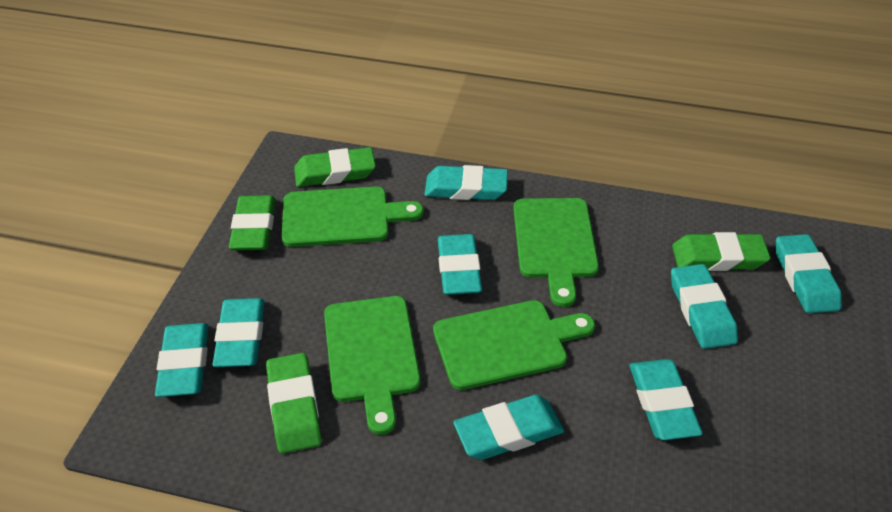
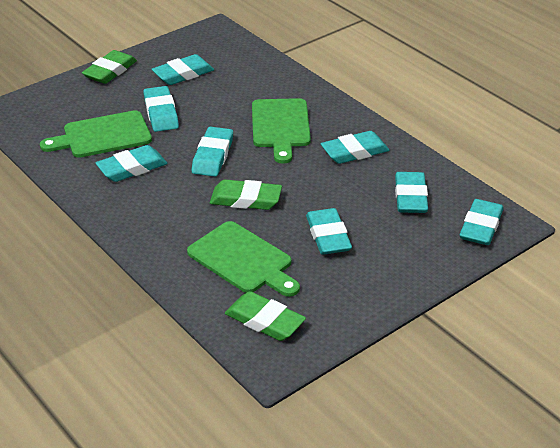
green cutting board: [282,187,424,247] [324,296,421,435] [433,300,595,390] [513,198,599,307] = 4 -> [40,110,152,158] [187,221,300,297] [252,98,311,164] = 3
green eraser: [229,195,275,251] [266,353,321,454] [294,147,376,187] [672,232,770,271] = 4 -> [82,50,137,84] [210,179,282,210] [225,291,306,341] = 3

